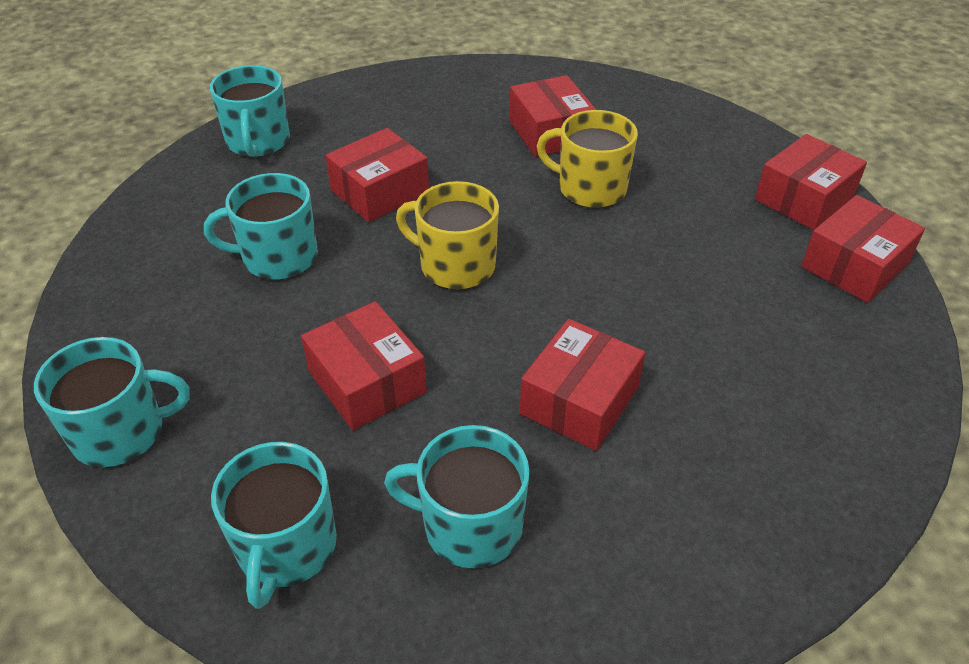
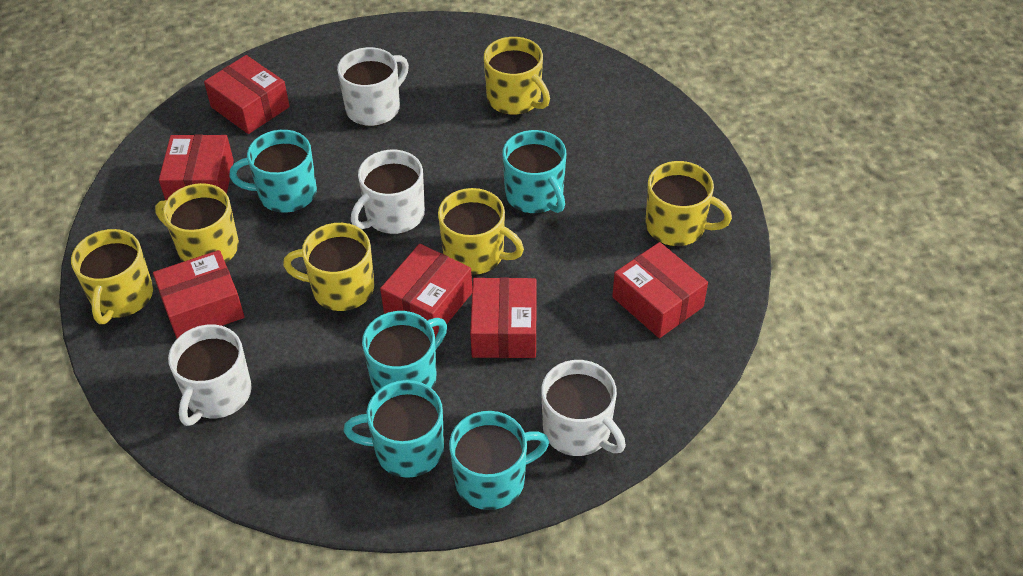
white mug: none = 0 -> [168,324,252,426] [337,47,409,126] [351,150,425,234] [541,360,626,456] = 4
yellow mug: [396,181,499,290] [537,110,638,208] = 2 -> [71,229,153,324] [155,183,239,263] [283,223,374,311] [438,188,524,275] [484,37,550,115] [646,161,732,246] = 6

